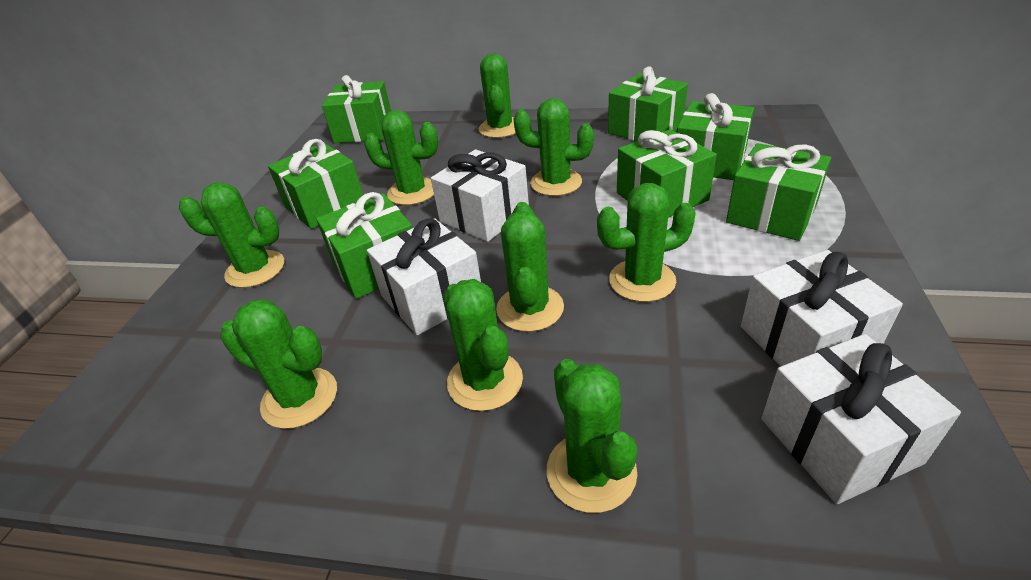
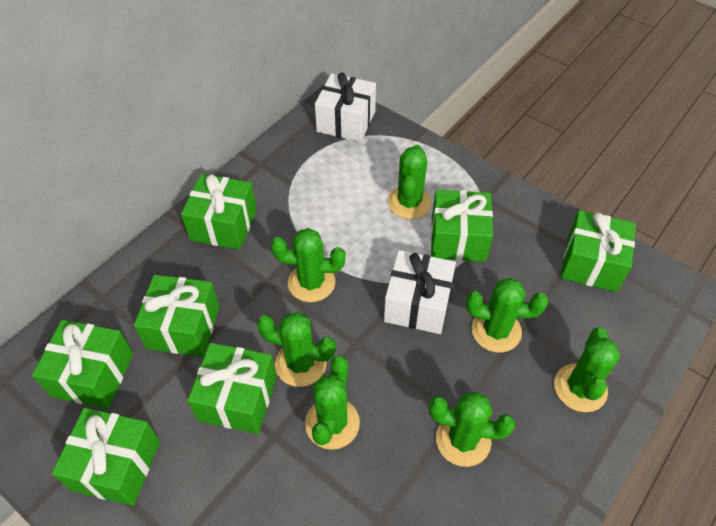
green cactus: [179,182,284,288] [220,299,337,429] [364,110,438,205] [443,279,523,411] [479,53,516,138] [496,202,564,332] [514,98,594,196] [547,359,637,513] [597,183,696,302] = 9 -> [257,312,336,387] [271,228,346,302] [305,356,360,450] [388,145,431,219] [429,391,515,467] [466,278,548,352] [554,327,620,412] = 7
white gift: [367,218,481,335] [431,149,529,242] [741,250,903,366] [761,334,961,504] = 4 -> [315,73,376,142] [384,250,456,334] = 2

